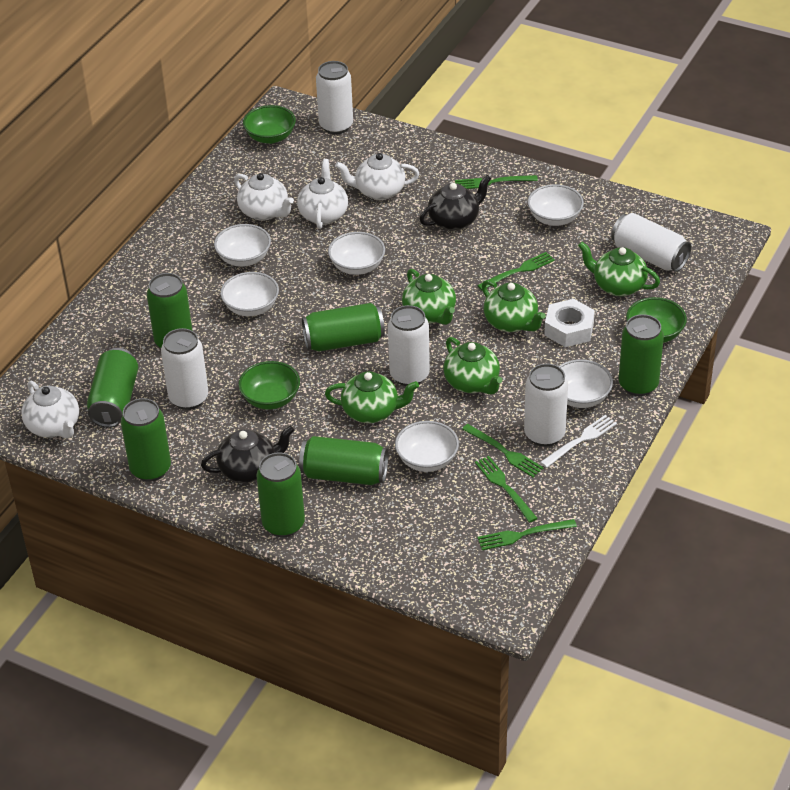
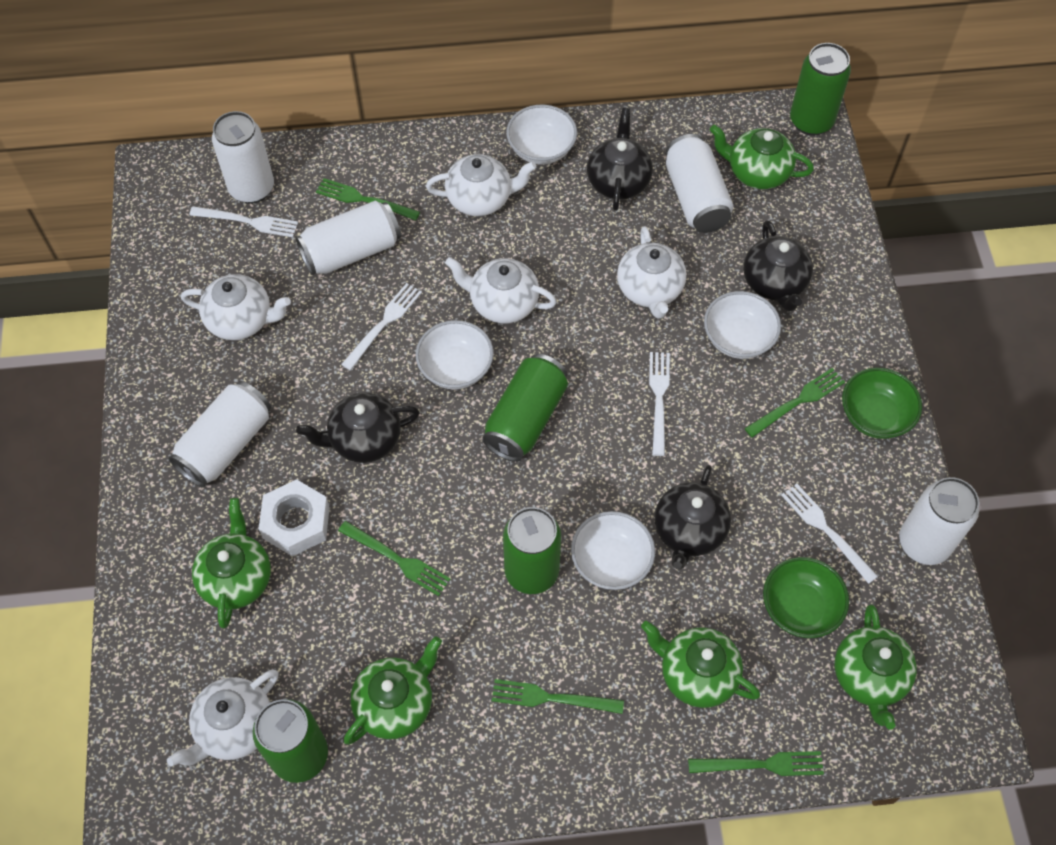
black teapot: [201,426,294,483] [419,175,492,231] = 2 -> [296,392,420,463] [587,108,653,211] [655,465,731,569] [743,220,813,312] = 4
green bowl: [238,361,300,409] [243,105,296,144] [626,297,687,343] = 3 -> [763,557,849,638] [842,368,922,439] = 2
green can: [87,348,138,427] [121,398,171,482] [147,273,192,348] [256,452,305,537] [299,436,388,485] [302,303,385,352] [619,314,664,396] = 7 -> [253,699,328,783] [482,354,568,462] [503,507,561,594] [790,43,851,136] = 4
white bowl: [214,224,271,267] [220,272,279,316] [328,232,385,275] [395,421,459,472] [528,184,584,226] [558,359,613,408] = 6 -> [416,320,494,389] [506,105,577,165] [571,511,655,590] [704,291,781,359] = 4
white fork: [540,415,617,468] = 1 -> [189,206,298,237] [341,283,422,370] [649,352,670,456] [781,484,878,584] = 4
white teapot: [21,381,79,439] [234,173,294,221] [297,159,348,229] [335,153,419,200] = 4 -> [167,670,278,767] [181,274,291,340] [426,154,536,216] [445,257,557,324] [617,226,686,319] = 5

